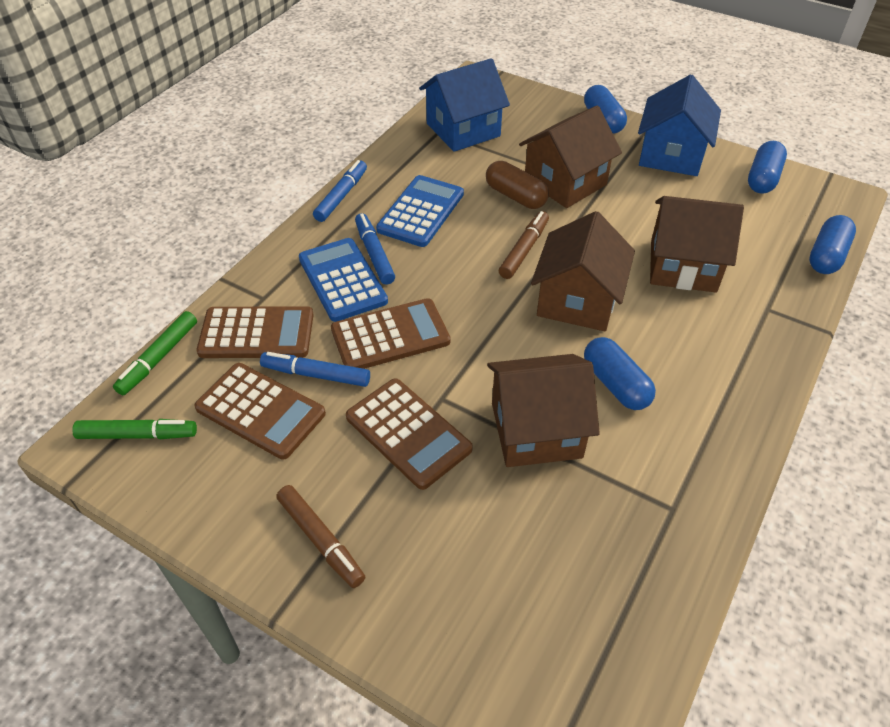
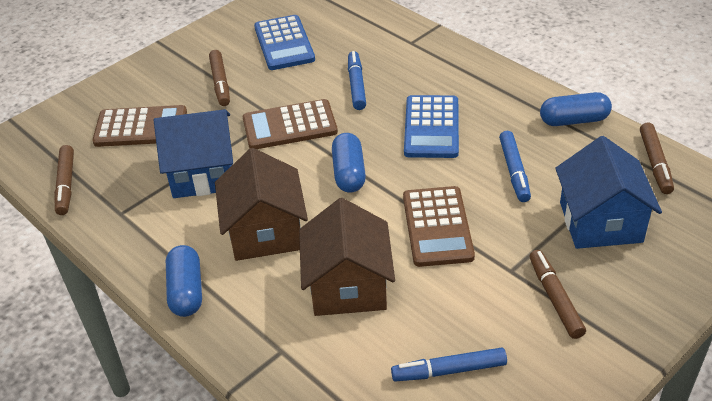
blue capsule: [584,85,627,134] [584,337,656,410] [748,141,787,194] [809,215,856,274] = 4 -> [166,245,202,317] [332,133,366,193] [540,92,612,126] = 3
brown calculator: [194,363,326,460] [197,306,313,358] [331,298,451,369] [346,378,473,490] = 4 -> [92,105,187,147] [243,99,338,149] [403,186,475,267] = 3
brown capsule: [486,161,549,209] = 1 -> none = 0
brown house: [487,354,600,467] [519,105,622,208] [531,211,635,331] [650,196,744,292] = 4 -> [215,148,308,261] [299,198,395,316] = 2
brown marker: [276,485,365,588] [499,211,549,279] = 2 -> [54,145,74,215] [209,50,230,106] [529,250,586,339] [640,123,674,194] = 4
green marker: [72,419,197,439] [113,311,197,395] = 2 -> none = 0

